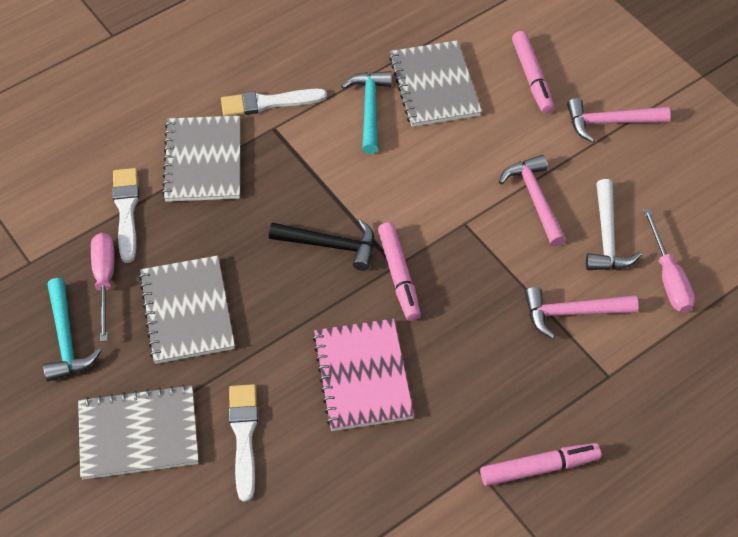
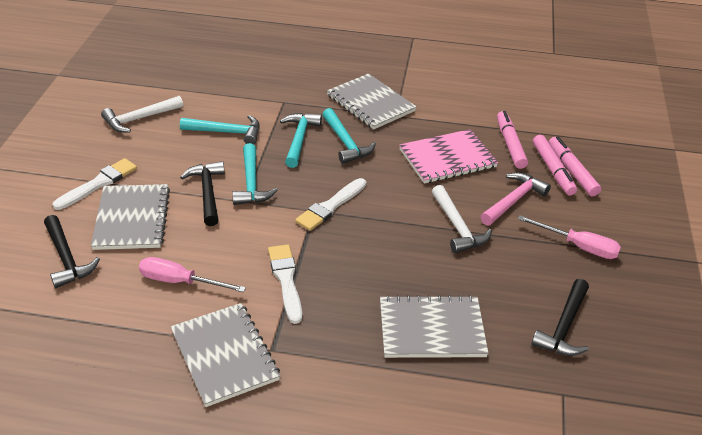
black hammer: [269,220,374,271] = 1 -> [44,215,100,288] [180,161,225,226] [531,279,589,356] = 3
pink hammer: [499,155,566,247] [525,287,638,339] [567,98,671,142] = 3 -> [480,173,551,225] = 1
turquoise hammer: [43,278,102,381] [341,71,392,154] = 2 -> [180,115,260,144] [232,143,278,205] [280,113,322,168] [322,108,376,164] = 4
white hammer: [586,179,642,270] = 1 -> [101,96,183,133] [432,185,492,253] = 2

